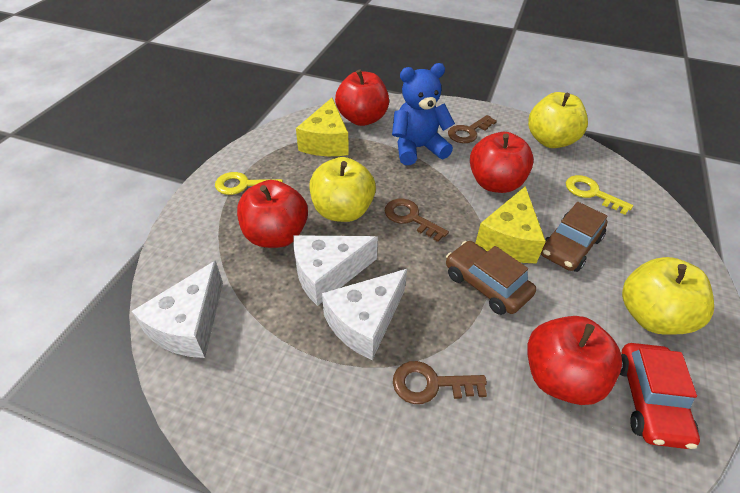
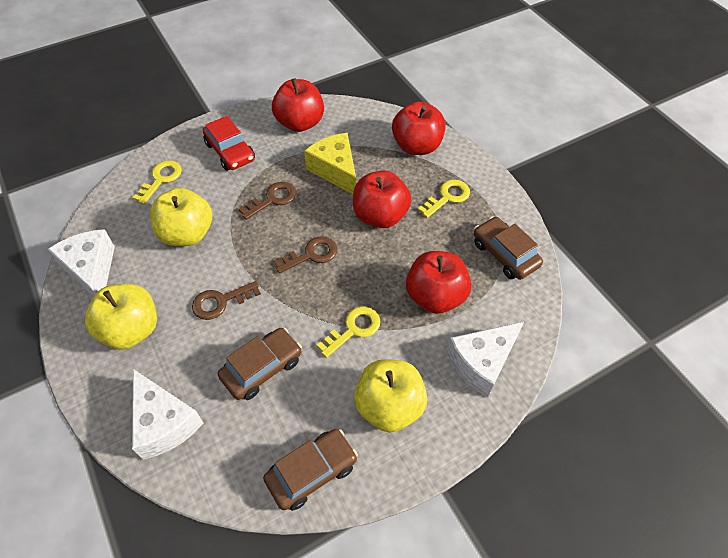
blue teddy bear: [392,63,455,165] = 1 -> none = 0
brown car: [446,241,536,315] [541,202,608,272] = 2 -> [218,328,302,400] [263,429,358,511] [474,216,543,280] = 3
yellow cheese: [296,98,349,156] [476,186,546,263] = 2 -> [304,133,356,194] = 1
yellow key: [215,172,283,195] [566,175,633,215] = 2 -> [132,160,182,204] [317,306,380,358] [418,180,470,218] = 3

